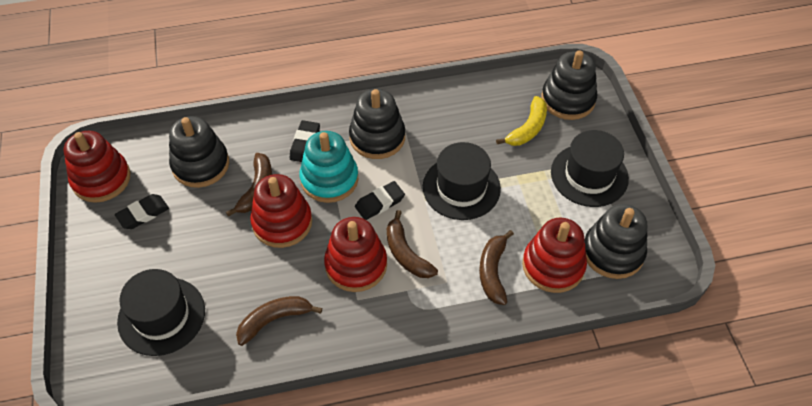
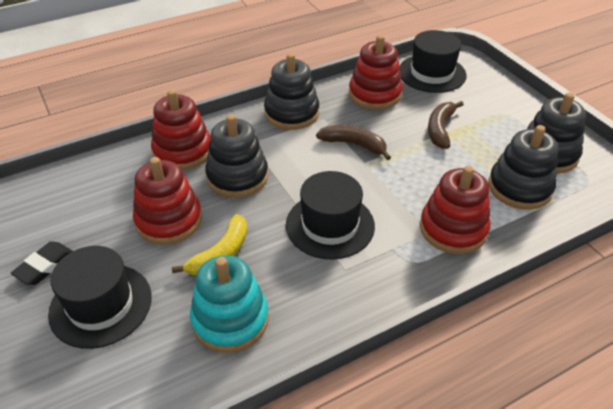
black eraser: [115,194,169,229] [290,120,320,162] [355,181,405,220] = 3 -> [10,241,72,285] = 1
brown banana: [226,153,272,217] [236,296,322,346] [387,210,438,278] [479,230,514,305] = 4 -> [316,125,391,160] [428,101,464,149] = 2

